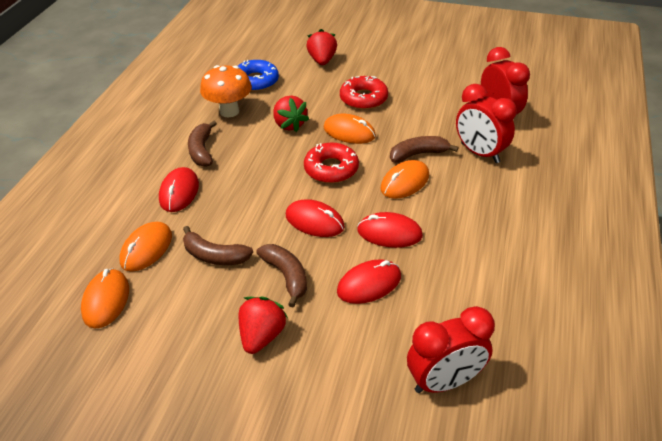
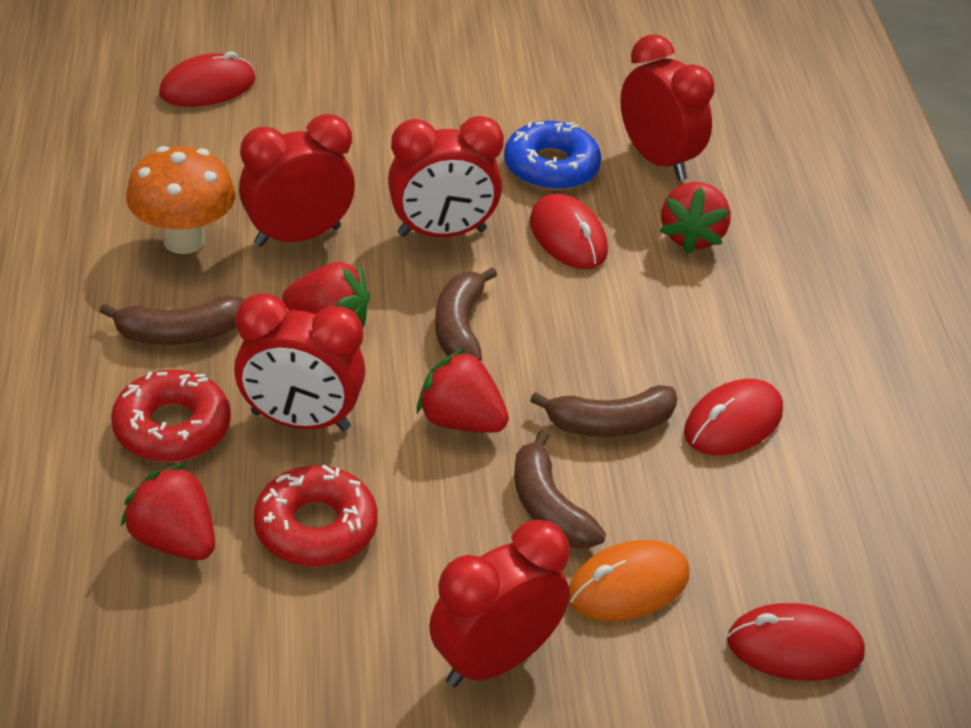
orange mouse: [81,268,129,329] [120,222,172,272] [324,114,376,144] [381,160,429,199] = 4 -> [569,540,689,621] = 1
red clock: [407,306,495,393] [456,84,517,163] [481,47,530,115] = 3 -> [234,293,365,431] [239,114,355,247] [388,116,504,237] [429,520,570,687] [620,34,715,180] = 5
red strawberry: [239,296,288,354] [273,96,309,132] [307,29,337,65] = 3 -> [120,464,215,560] [282,262,370,327] [417,348,509,433] [660,182,731,254] = 4

